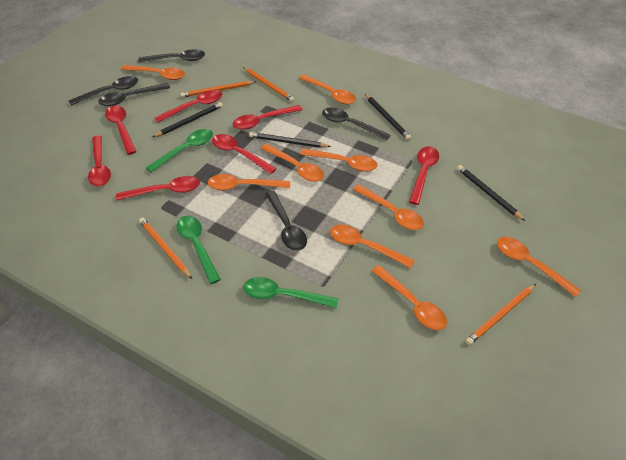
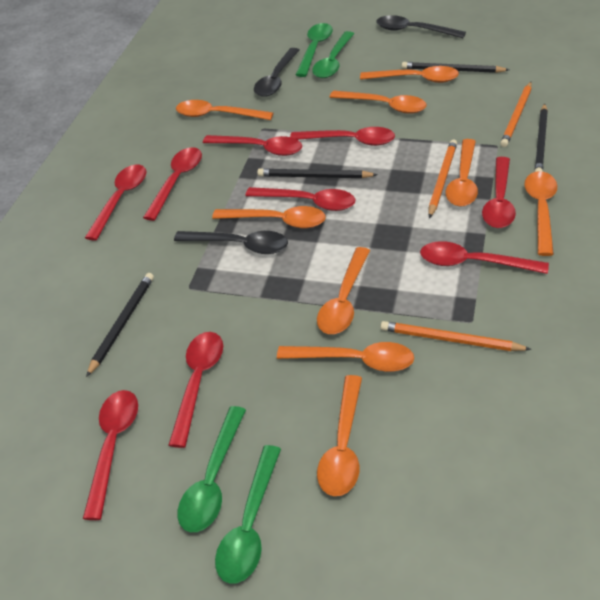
black spoon: [68,76,138,106] [98,83,170,106] [138,49,205,63] [266,191,307,251] [322,107,391,140] = 5 -> [174,231,288,254] [254,48,300,97] [376,15,466,38] = 3
green spoon: [146,129,213,173] [176,216,221,284] [243,277,339,308] = 3 -> [178,406,246,532] [215,445,281,584] [296,23,333,77] [312,31,354,78] = 4
orange pencil: [139,218,192,279] [180,81,256,98] [243,67,295,102] [465,284,536,345] = 4 -> [380,321,532,351] [429,139,457,218] [500,82,532,147] = 3
red spoon: [88,136,111,186] [105,105,137,155] [116,176,200,200] [155,90,222,123] [212,134,277,174] [233,105,303,130] [409,146,439,205] = 7 -> [83,390,138,520] [85,165,147,241] [143,147,202,221] [169,332,223,448] [203,135,302,156] [246,187,355,211] [290,127,395,146] [420,241,549,274] [482,157,516,228] = 9

